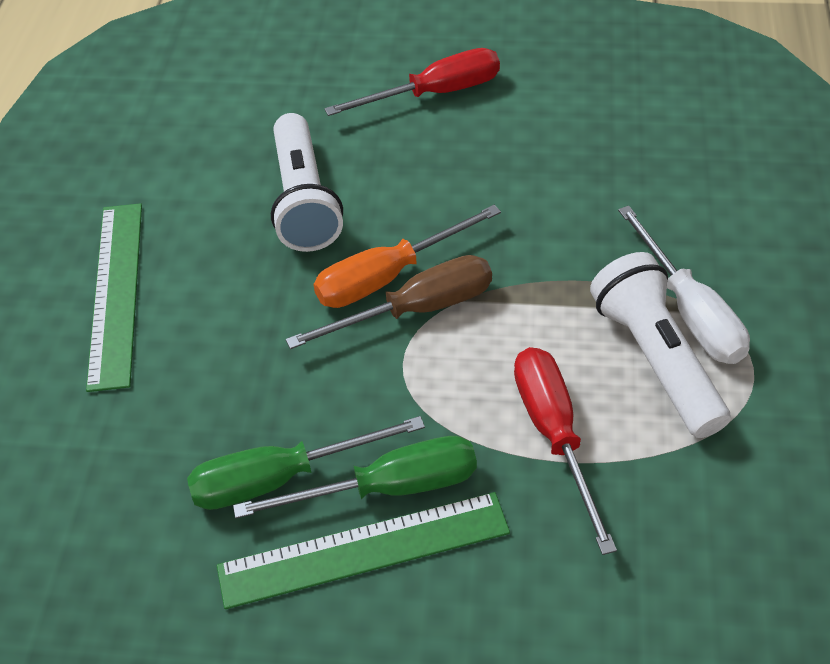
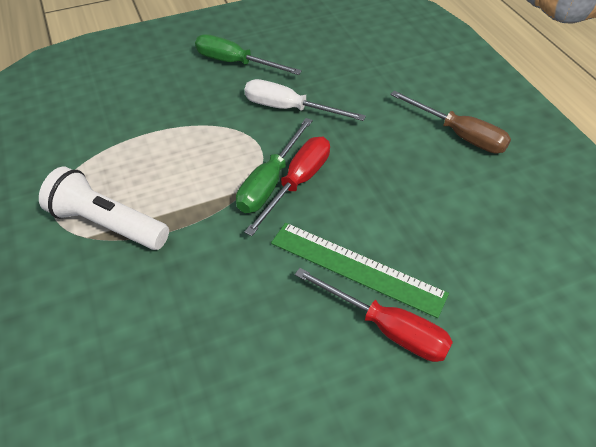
green ruler: [86,203,142,392] [217,492,510,609] = 2 -> [271,223,449,318] = 1
orange screwdriver: [313,205,501,308] = 1 -> none = 0
white flashlight: [271,113,343,252] [590,252,731,438] = 2 -> [39,167,169,250] = 1

